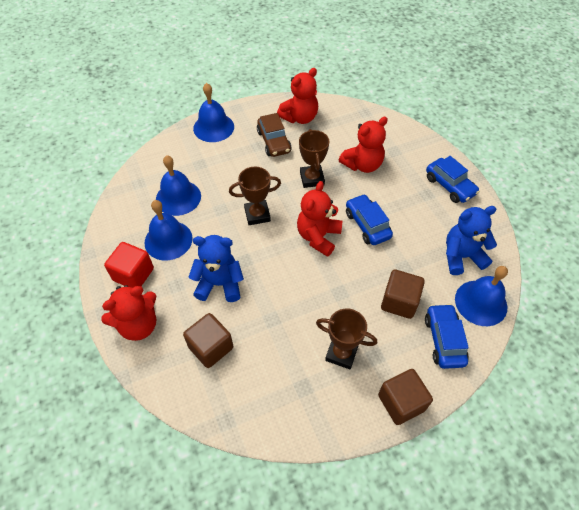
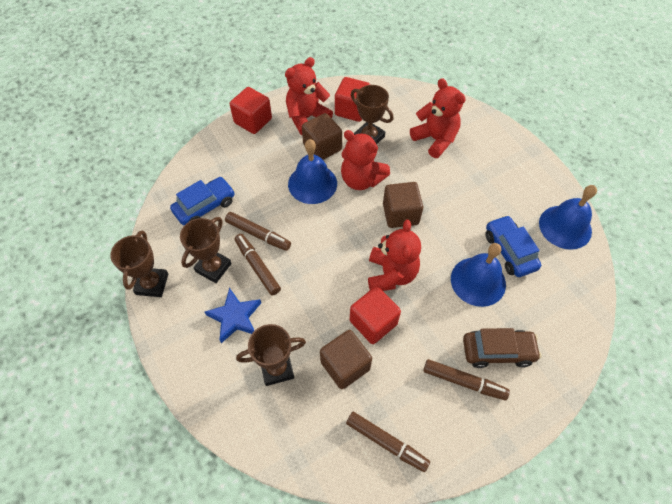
blue bell: [144,200,193,261] [156,155,201,216] [193,83,234,142] [455,266,508,326] = 4 -> [288,139,337,204] [451,243,506,307] [539,185,597,250] = 3
blue car: [346,194,393,245] [425,304,469,369] [426,156,480,203] = 3 -> [170,177,235,226] [485,215,541,277] = 2
blue star: none = 0 -> [205,288,261,343] = 1
blue teddy bear: [189,235,244,302] [446,206,497,275] = 2 -> none = 0
brown marker: none = 0 -> [225,212,291,251] [235,234,281,295] [346,412,430,472] [423,359,510,400] = 4
brown trophy: [229,167,281,225] [299,129,329,188] [316,308,377,369] = 3 -> [110,231,168,297] [180,217,232,283] [236,324,306,386] [351,85,393,145] = 4
red cube: [104,242,154,288] = 1 -> [230,87,272,134] [335,77,370,122] [350,287,401,344] = 3

